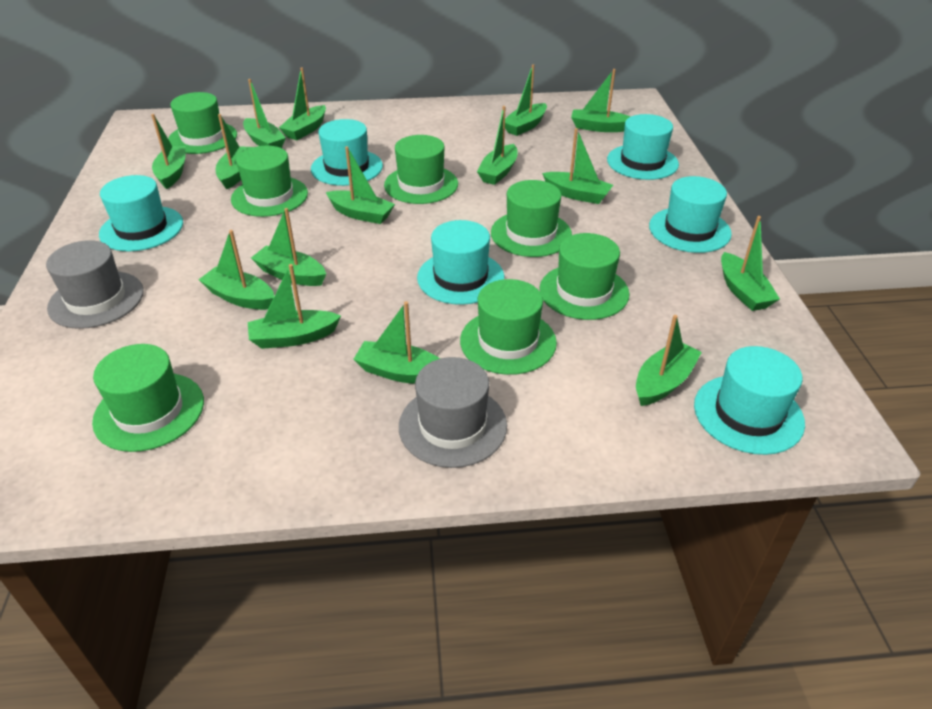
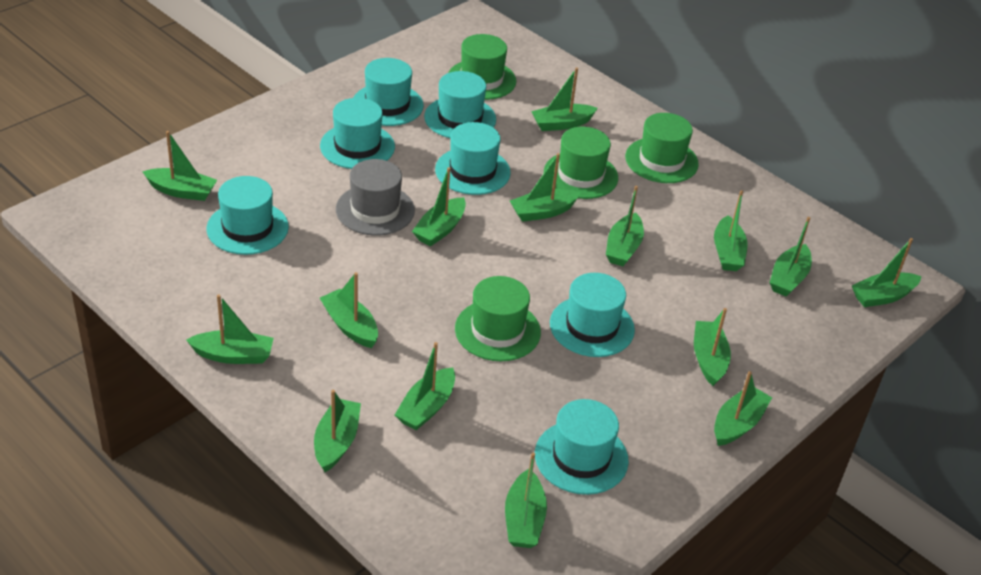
green hat: [92,344,204,452] [168,92,237,154] [231,146,308,217] [384,135,458,204] [460,279,557,375] [491,180,572,257] [539,233,630,320] = 7 -> [448,34,516,100] [455,276,541,361] [544,127,618,199] [625,113,699,183] = 4
grey hat: [46,240,144,329] [399,357,507,468] = 2 -> [336,159,415,236] = 1
turquoise hat: [99,175,183,251] [311,119,383,186] [417,220,504,305] [607,114,679,180] [649,176,732,253] [694,346,805,455] = 6 -> [207,176,289,255] [320,98,395,169] [353,58,424,126] [424,71,496,138] [435,122,511,195] [535,399,629,495] [550,273,635,357] = 7

